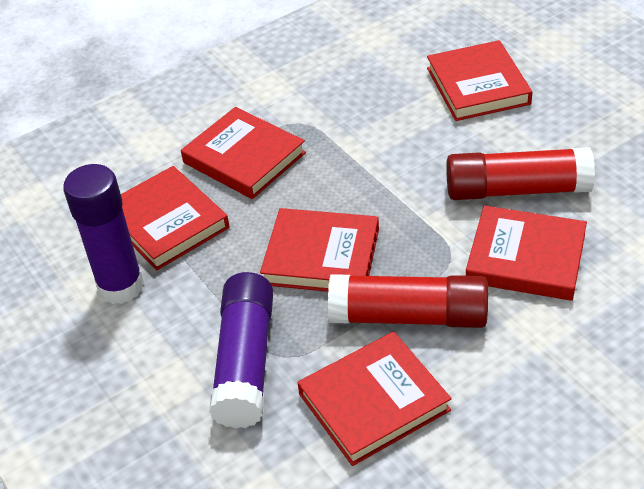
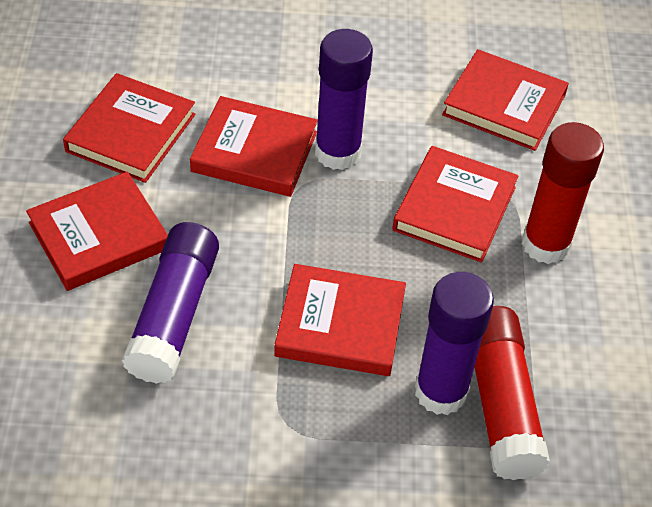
purple glue stick: [63,164,144,304] [209,272,273,429] = 2 -> [122,222,219,384] [315,29,373,170] [415,272,494,415] = 3

